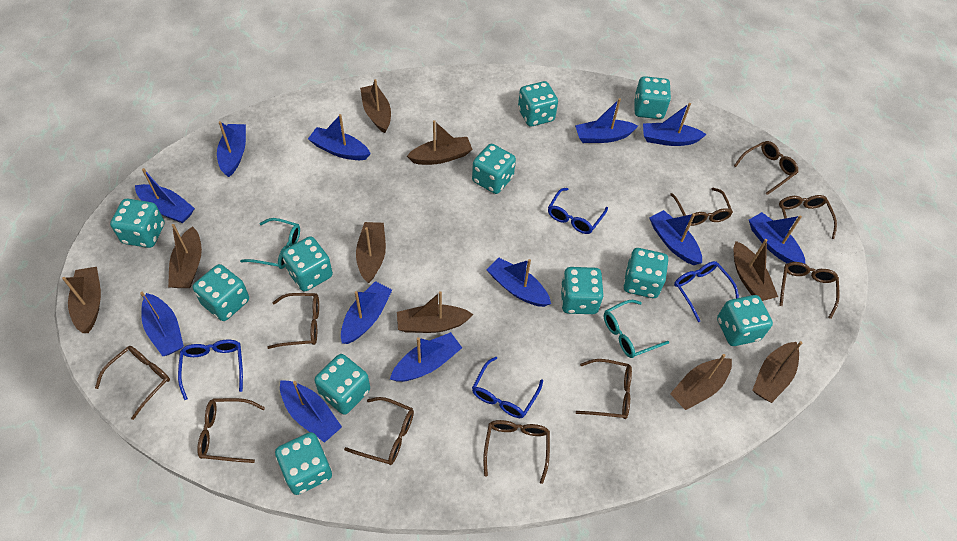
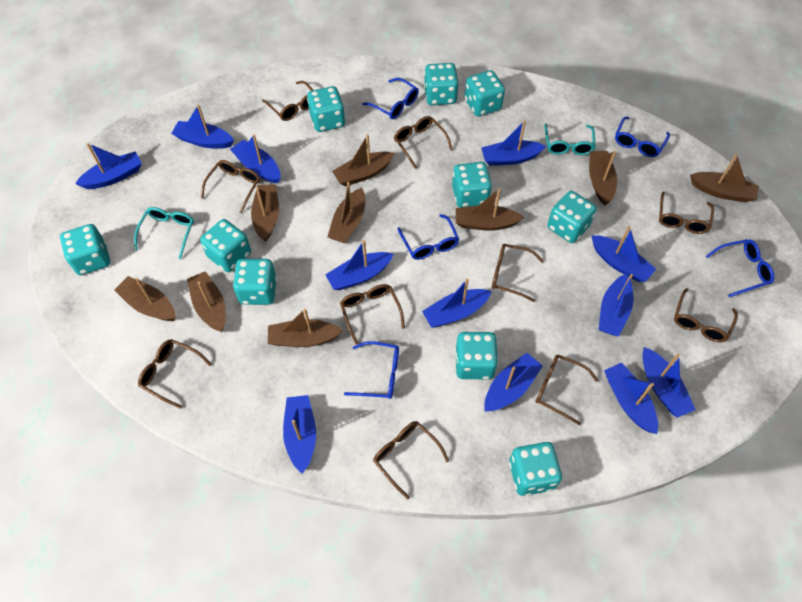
blue glasses: [178,339,243,400] [472,357,543,418] [548,188,608,234] [674,261,739,322] = 4 -> [344,341,399,399] [362,78,419,119] [398,214,459,260] [615,117,670,157] [705,239,774,297] = 5
turquoise dice: [110,199,165,248] [193,264,249,321] [275,432,332,495] [282,236,333,292] [314,354,370,415] [472,144,516,194] [518,81,558,127] [561,267,604,314] [623,248,669,298] [634,76,671,119] [717,295,773,346] = 11 -> [60,224,110,275] [200,219,251,272] [233,259,277,305] [307,86,345,132] [424,63,458,105] [452,162,492,208] [455,332,498,379] [465,70,505,116] [509,442,562,496] [547,191,596,243] = 10

